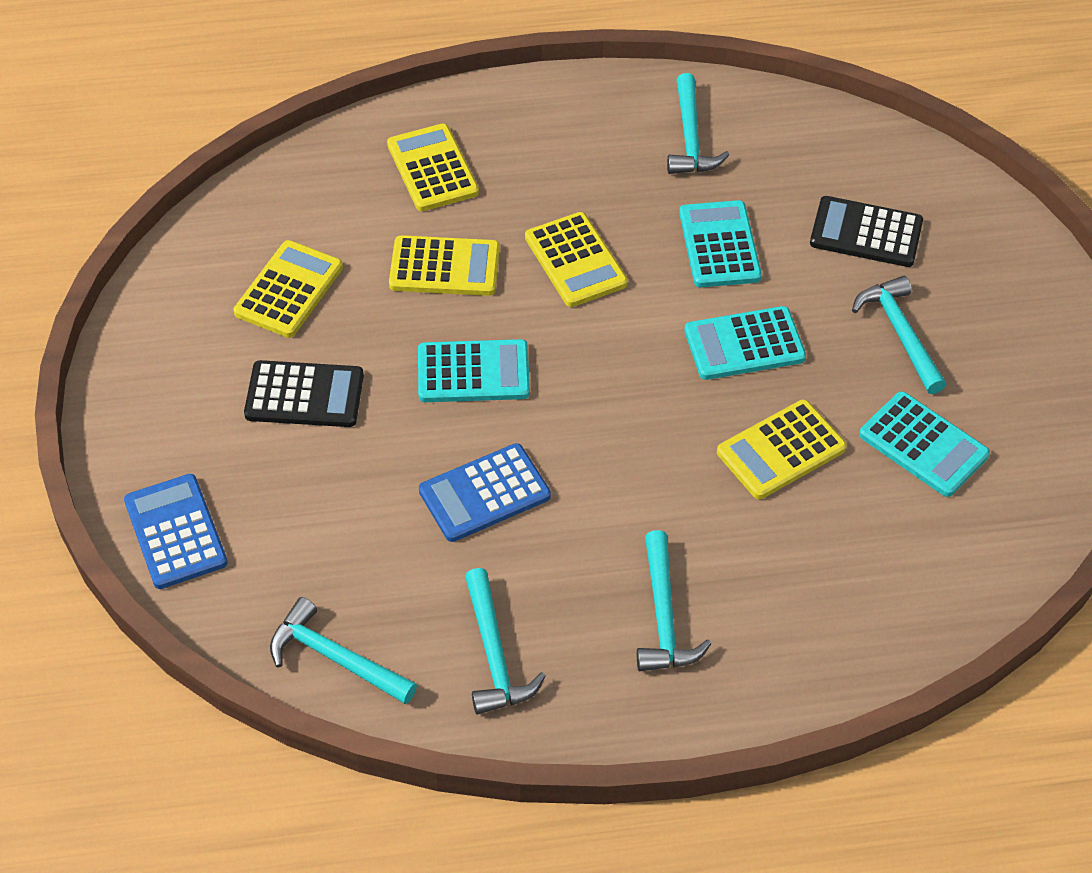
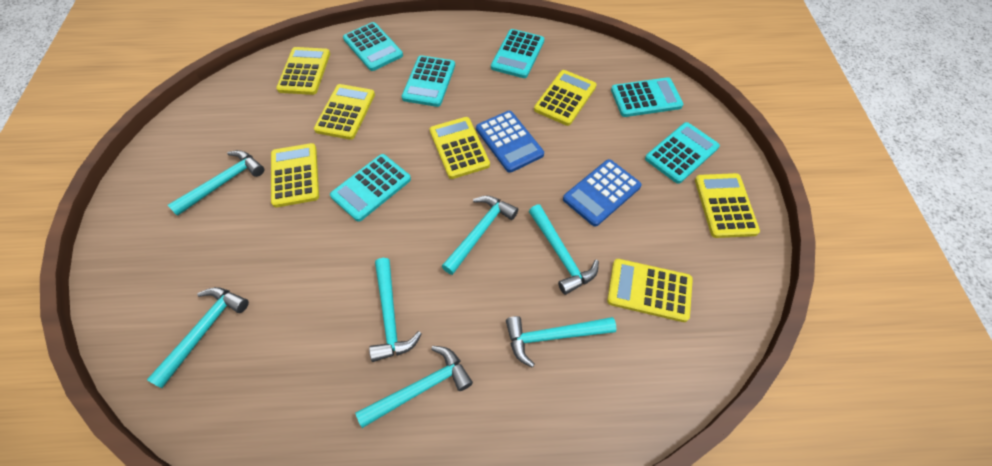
black calculator: [244,360,364,427] [810,196,923,267] = 2 -> none = 0
turquoise calculator: [418,339,530,402] [679,200,762,287] [684,306,806,380] [859,391,990,497] = 4 -> [330,154,411,222] [343,22,403,71] [402,55,455,107] [491,29,544,78] [611,77,683,117] [645,122,720,184] = 6
turquoise hammer: [270,597,417,704] [465,568,546,715] [637,530,712,671] [667,73,729,174] [852,276,947,394] = 5 -> [147,287,249,388] [168,150,264,216] [356,346,473,428] [369,258,422,362] [442,196,518,275] [506,316,616,367] [529,204,599,295] = 7
yellow calculator: [234,240,343,338] [387,124,479,211] [389,235,500,296] [525,212,628,307] [717,400,847,499] = 5 -> [271,143,319,207] [276,47,330,95] [314,84,375,140] [430,117,490,179] [534,70,597,126] [607,259,693,322] [695,173,760,238] = 7

